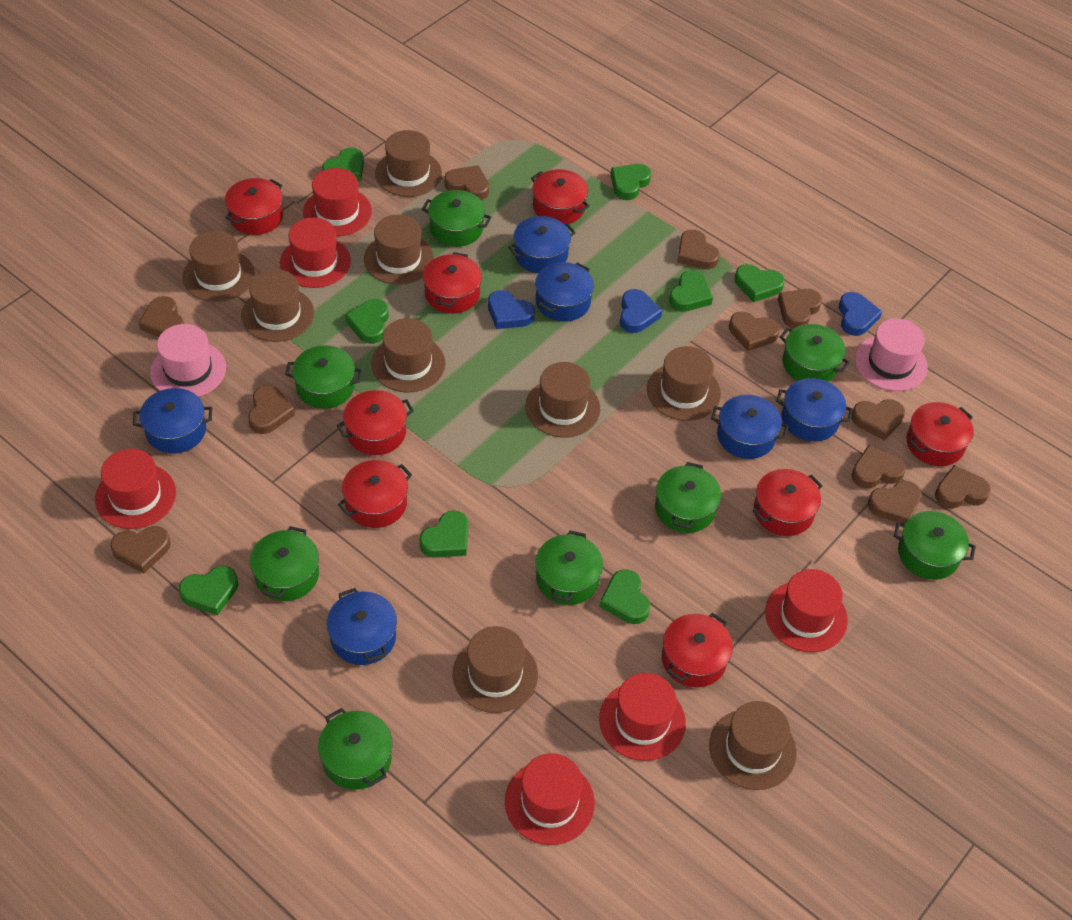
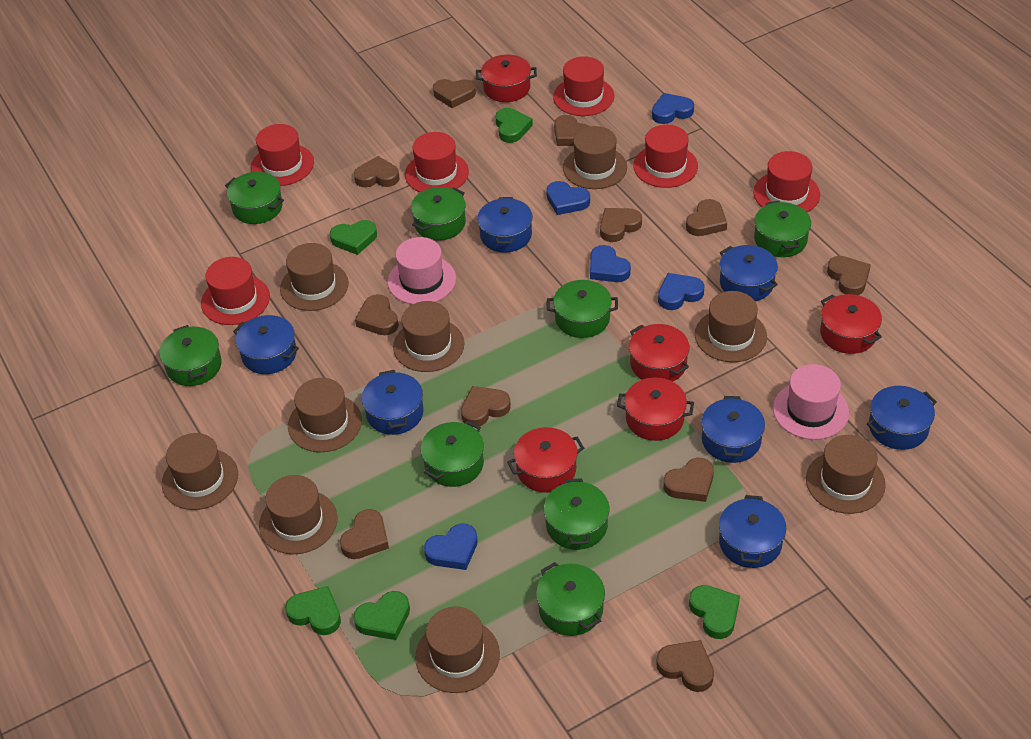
blue heart: [488,290,535,329] [620,289,662,333] [839,292,882,336] = 3 -> [424,523,478,570] [546,181,590,215] [590,245,631,282] [652,93,694,124] [658,273,704,310] = 5
blue pot: [133,388,212,453] [327,588,397,665] [508,216,576,273] [535,262,594,322] [711,395,789,459] [776,378,853,442] = 6 -> [233,315,299,374] [362,370,424,435] [477,197,533,253] [701,396,765,463] [719,495,786,568] [720,245,778,301] [867,386,937,450] = 7
green heart: [179,566,238,615] [322,147,364,182] [345,299,389,344] [420,511,468,558] [599,569,650,624] [611,164,651,200] [669,271,713,312] [735,264,785,302] = 8 -> [285,586,341,635] [330,220,377,255] [353,591,410,640] [495,108,533,143] [689,585,740,639] = 5
red pot: [225,178,283,235] [337,390,414,455] [338,460,412,528] [423,252,482,314] [531,169,590,224] [662,613,733,687] [752,469,823,536] [906,402,974,466] = 8 -> [476,55,537,102] [507,427,584,493] [617,378,694,441] [629,324,690,382] [820,294,882,354] = 5

